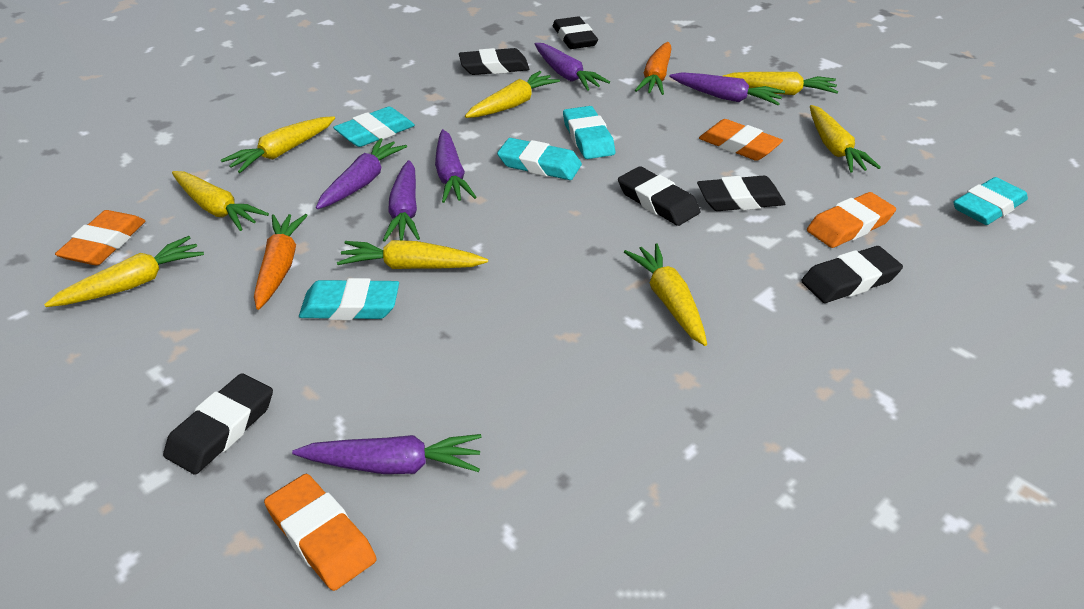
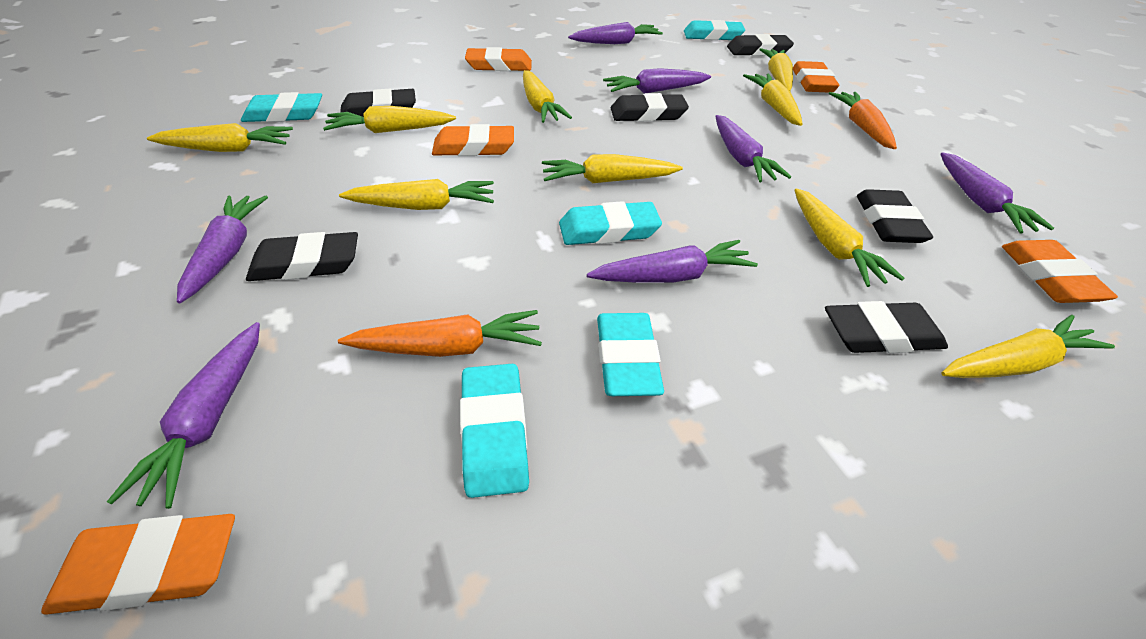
orange eraser: [55,210,146,265] [264,474,377,591] [699,119,783,161] [807,192,896,248] = 4 -> [41,514,235,615] [432,124,514,156] [465,47,532,71] [793,61,839,92] [1002,240,1118,303] = 5
purple carrot: [292,434,482,474] [316,138,407,209] [383,160,420,241] [435,129,477,203] [535,43,610,91] [669,72,785,105] = 6 -> [107,322,260,509] [177,195,268,303] [568,22,663,44] [587,240,758,283] [603,68,711,94] [715,115,791,182] [940,152,1054,234] = 7
yellow carrot: [44,236,204,307] [172,171,269,231] [221,116,335,173] [337,240,488,269] [465,71,560,118] [624,243,707,346] [723,72,838,95] [810,105,881,173] = 8 -> [147,123,293,152] [323,106,456,133] [339,179,494,210] [523,70,572,123] [542,154,683,183] [743,73,803,126] [759,48,793,91] [794,189,904,287] [941,315,1115,378] = 9

